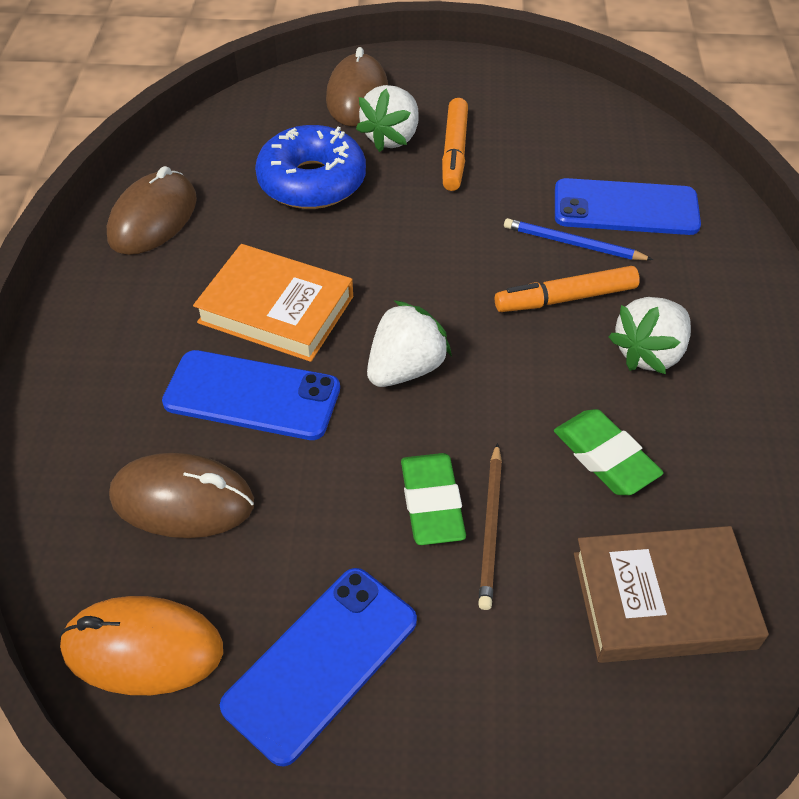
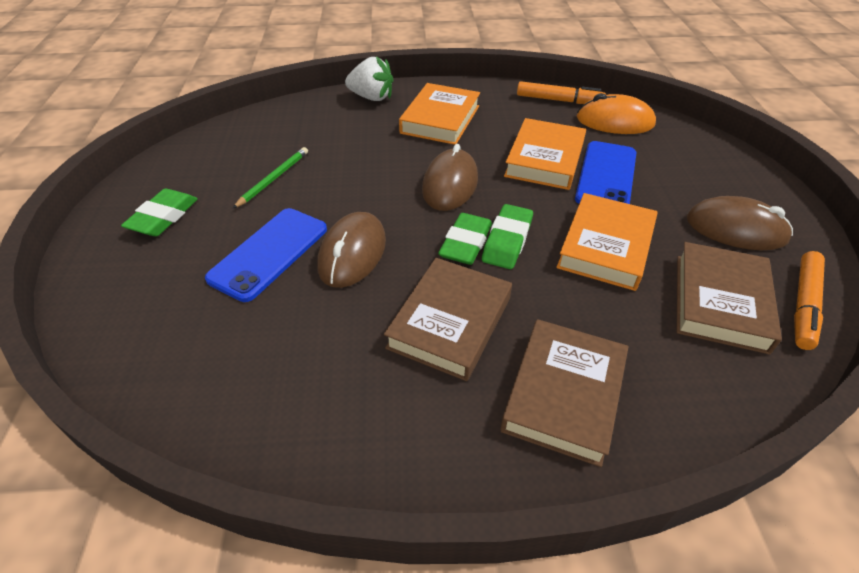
blue donut: [255,125,366,209] = 1 -> none = 0
blue pencil: [504,218,653,260] = 1 -> none = 0
blue phone: [162,350,340,440] [220,568,417,767] [555,178,701,235] = 3 -> [205,208,327,302] [575,141,636,204] = 2
brown book: [574,526,769,663] = 1 -> [384,258,512,381] [500,319,628,467] [677,242,782,355] = 3
brown pencil: [478,443,502,610] = 1 -> none = 0
green eraser: [401,453,466,545] [554,409,663,495] = 2 -> [121,189,198,236] [438,213,492,265] [482,204,533,269] = 3
green pencil: none = 0 -> [232,147,308,209] = 1
orange book: [193,244,353,362] = 1 -> [399,83,480,145] [504,118,586,190] [556,193,658,291] = 3
white strawberry: [356,85,418,152] [367,300,452,387] [608,297,691,374] = 3 -> [345,56,393,101] = 1

